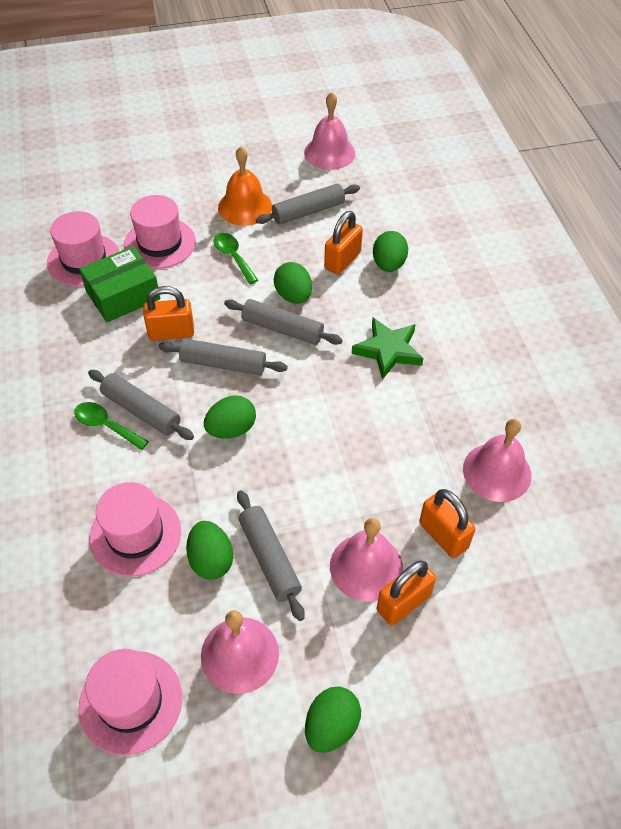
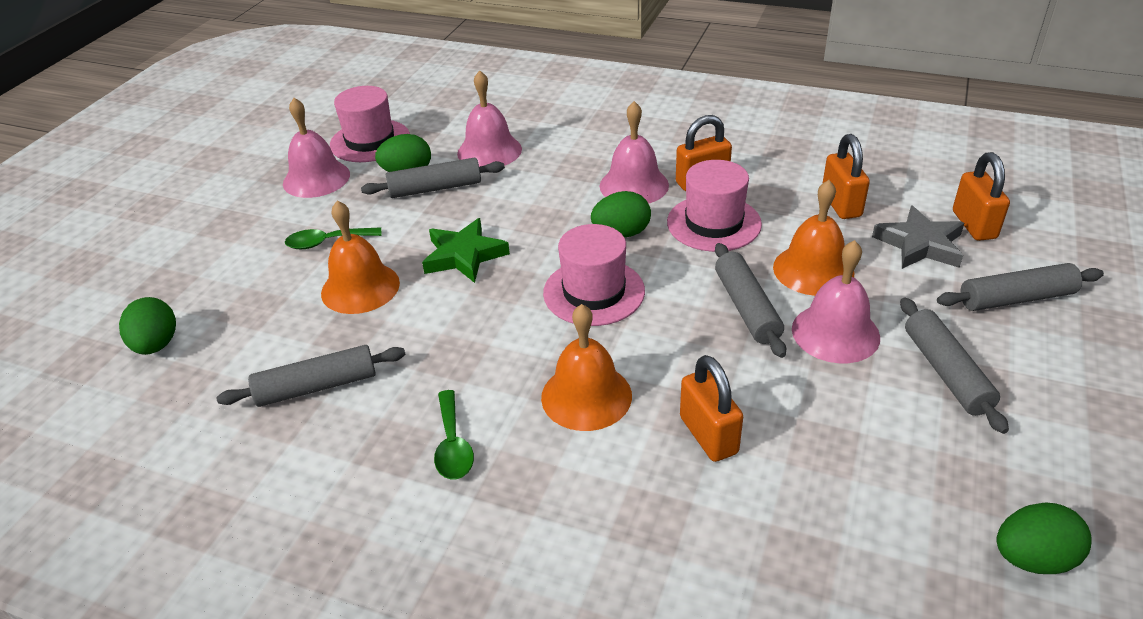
green box: [79,246,160,322] = 1 -> none = 0
green egg: [186,521,233,579] [204,395,256,439] [274,262,312,304] [305,687,361,753] [373,231,408,272] = 5 -> [119,297,176,355] [375,134,431,172] [591,191,651,237] [997,502,1092,574] = 4
grey star: none = 0 -> [872,206,964,269] = 1
orange bell: [218,146,272,226] = 1 -> [321,200,400,314] [541,304,632,431] [773,180,854,296] = 3
pink hat: [47,211,120,286] [79,649,182,755] [89,482,181,577] [124,195,196,269] = 4 -> [330,86,410,162] [543,224,645,326] [667,160,762,252] = 3

